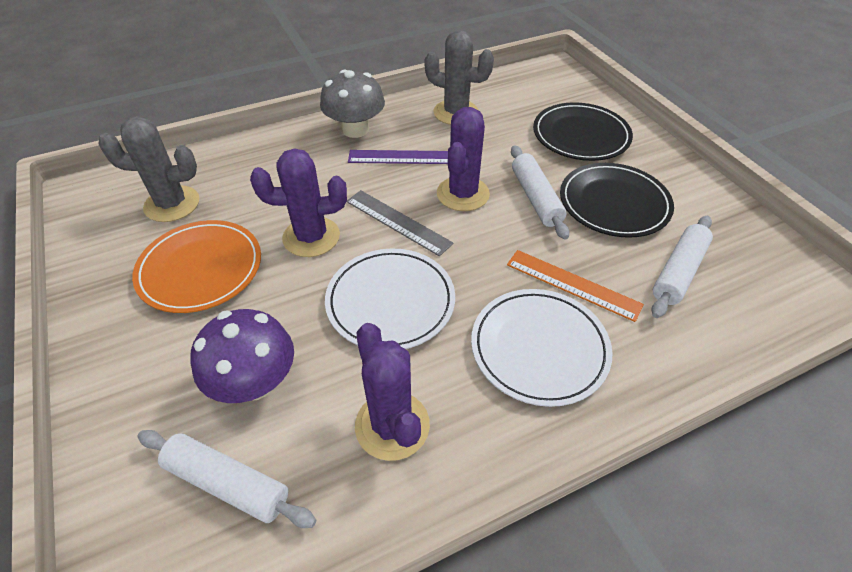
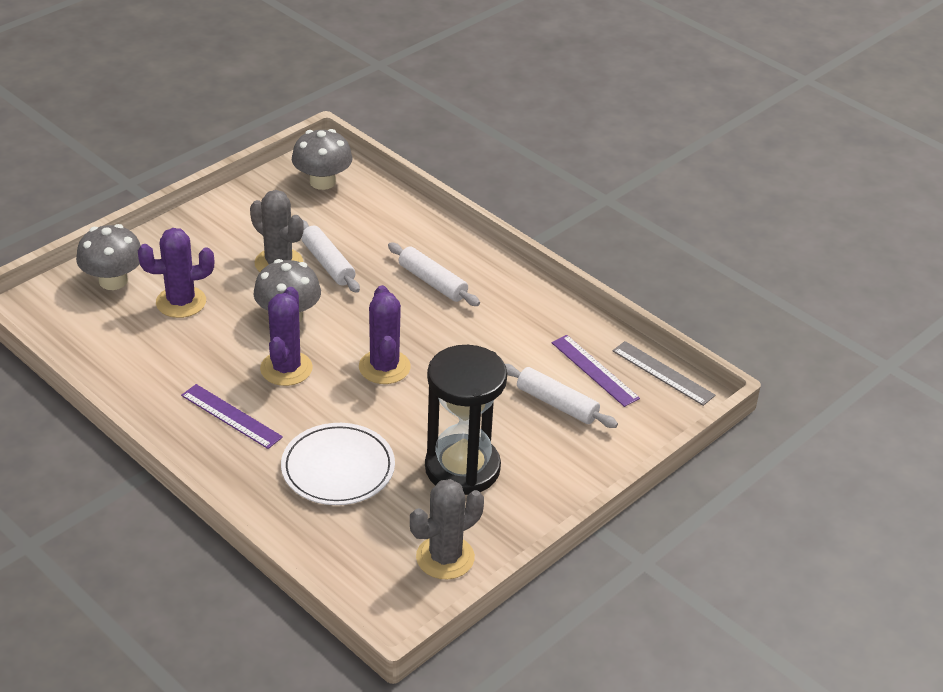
black hourglass: none = 0 -> [425,345,507,495] = 1
black plate: [533,102,633,161] [560,163,674,238] = 2 -> none = 0
grey mushroom: [320,70,385,138] = 1 -> [76,224,141,290] [253,259,321,323] [292,129,353,190] = 3
orange plate: [132,220,261,313] = 1 -> none = 0
orange ruler: [507,250,644,322] = 1 -> none = 0
purple mushroom: [190,309,294,403] = 1 -> none = 0
purple ruler: [348,150,448,164] = 1 -> [181,384,283,449] [551,335,640,407] = 2
white plate: [325,248,455,349] [471,289,612,407] = 2 -> [281,423,395,505] = 1

